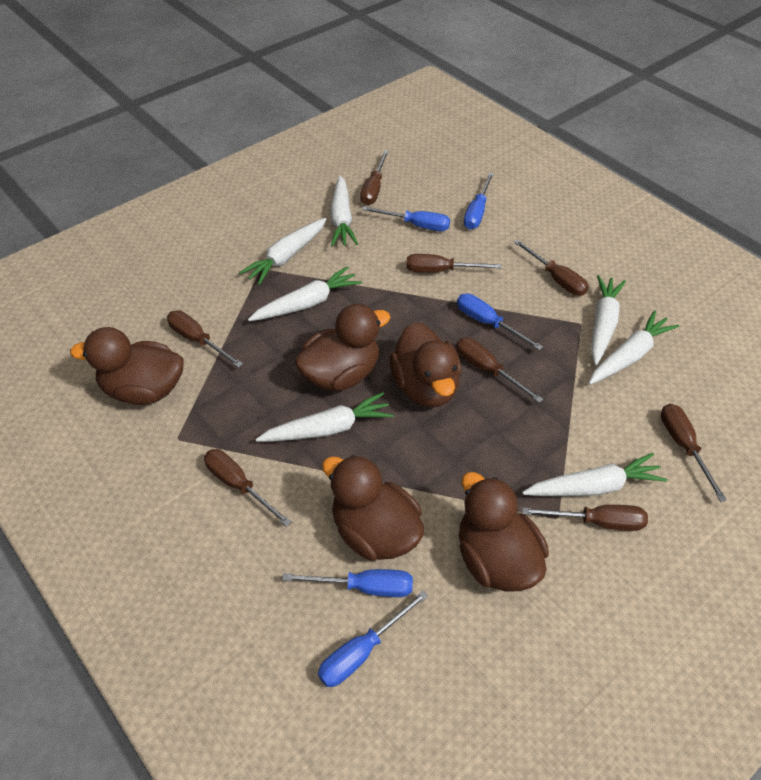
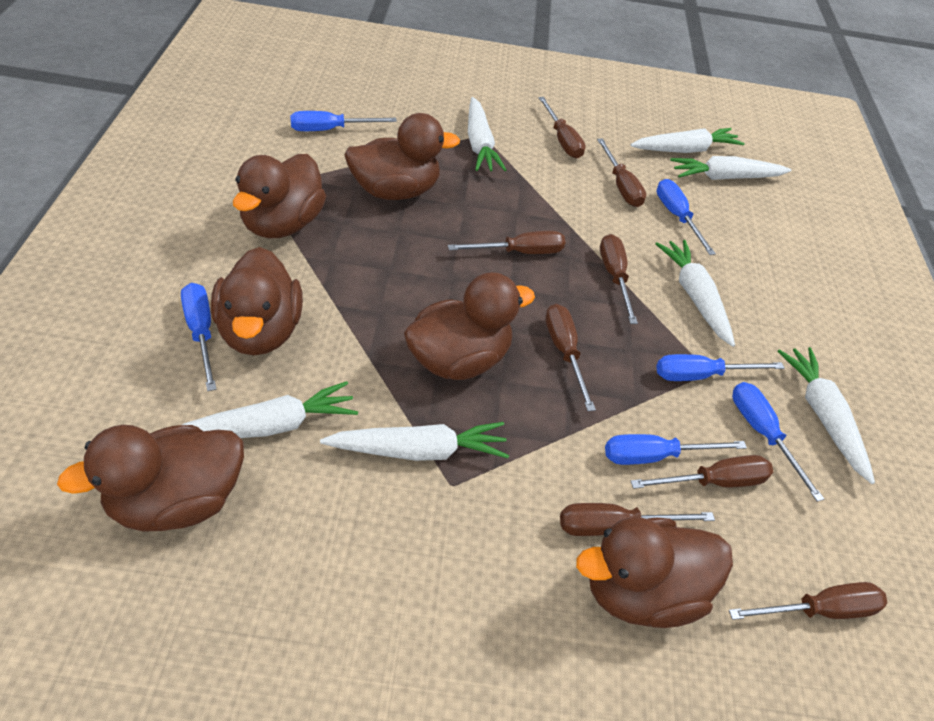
blue screwdriver: [282,569,413,597] [318,591,428,687] [362,206,450,231] [457,293,543,351] [464,172,494,229] = 5 -> [181,283,217,391] [290,111,397,131] [605,434,747,465] [656,354,785,381] [657,179,716,255] [732,382,824,502] = 6
brown duck: [70,327,183,405] [294,304,391,391] [322,455,424,561] [389,322,462,407] [459,472,549,592] = 5 -> [57,425,244,532] [211,247,303,355] [233,154,326,238] [344,113,460,200] [404,272,535,380] [576,517,733,628] = 6

